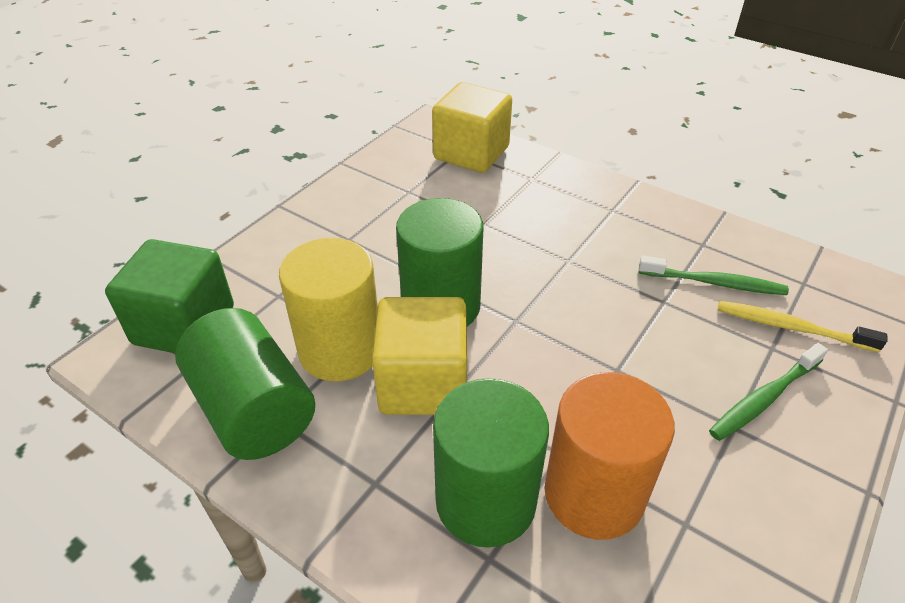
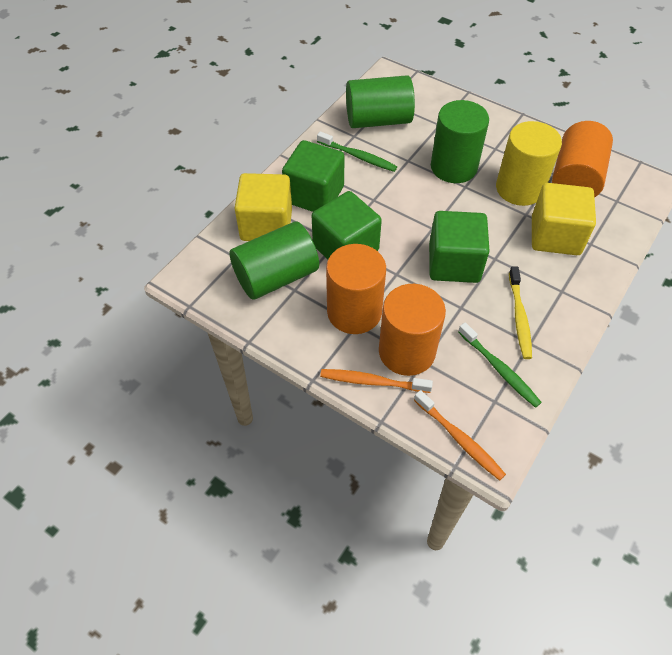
green cube: [105,239,234,353] = 1 -> [282,140,345,212] [312,191,382,260] [429,211,490,283] = 3
orange cylinder: [545,372,675,540] = 1 -> [326,244,386,334] [379,284,446,376] [552,121,613,198] = 3
orange toothbrush: none = 0 -> [320,369,433,393] [414,390,506,481] = 2

